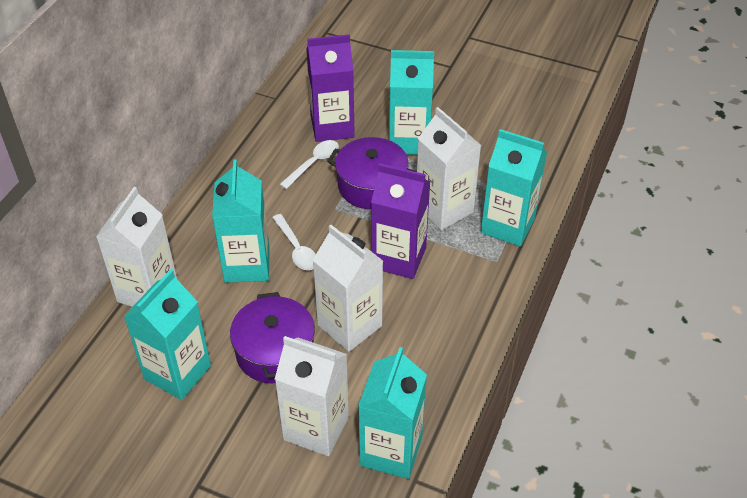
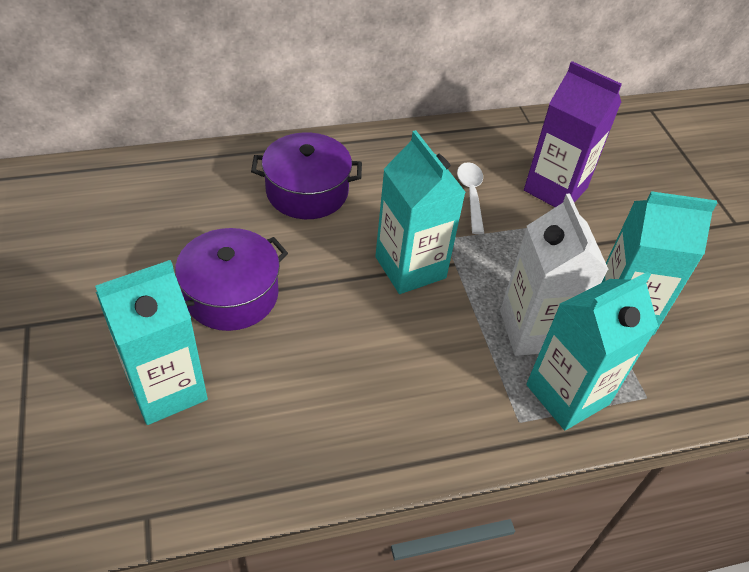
purple carton: [306,34,355,142] [371,163,430,279] = 2 -> [524,61,622,207] = 1
turquoise carton: [124,270,211,400] [212,160,270,283] [358,347,427,479] [389,50,434,155] [481,129,547,247] = 5 -> [95,260,208,425] [375,130,466,294] [526,272,658,430] [602,191,717,335] = 4
white carton: [96,187,177,307] [275,336,349,456] [313,225,383,352] [417,107,481,230] = 4 -> [500,193,609,356] = 1
white spoon: [272,214,316,270] [279,140,339,189] = 2 -> [457,162,484,234] = 1

